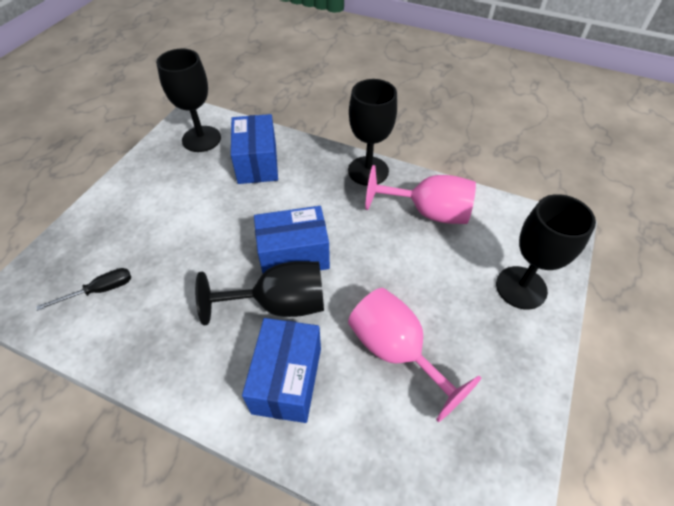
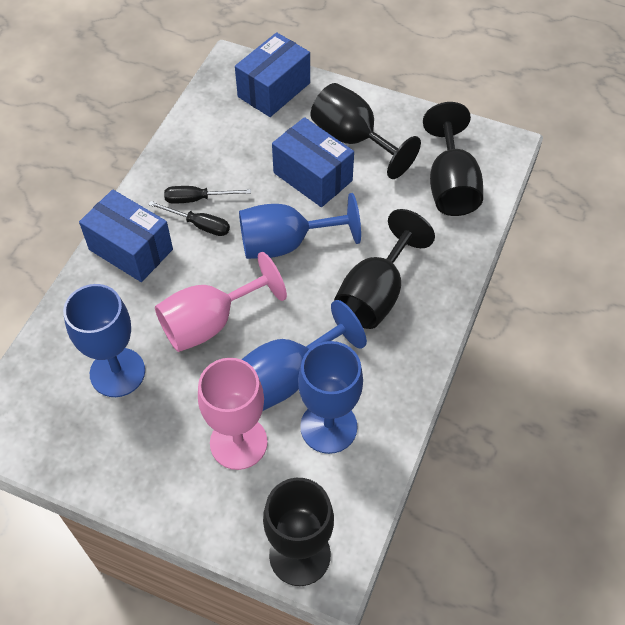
black screwdriver: [36,268,131,311] = 1 -> [148,201,230,236] [164,186,251,203] = 2
blue goblet: none = 0 -> [63,284,145,397] [239,193,361,259] [241,300,367,411] [298,341,363,454] = 4

